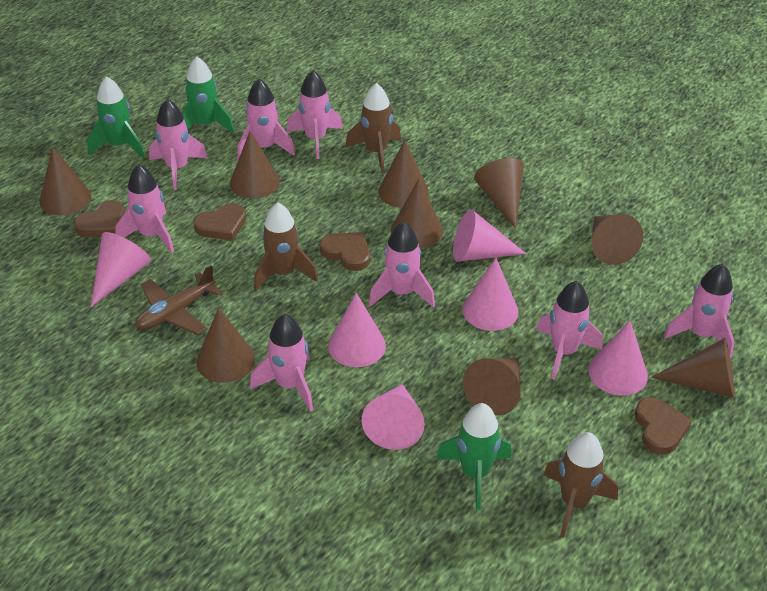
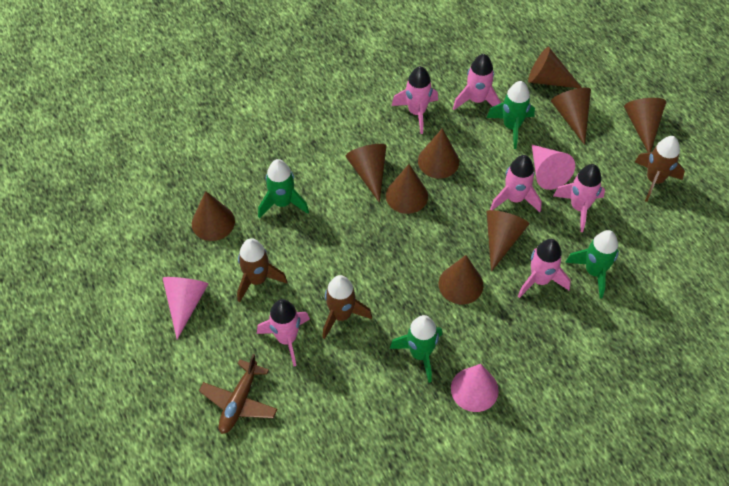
brown heart: [74,200,125,237] [193,203,246,241] [320,232,370,271] [635,397,692,455] = 4 -> none = 0
green rocket: [87,76,145,158] [182,57,235,133] [436,403,511,510] = 3 -> [258,159,309,218] [390,315,442,383] [487,81,535,149] [565,230,619,298] = 4
pink cone: [91,232,151,307] [328,293,386,367] [362,384,425,450] [453,209,526,262] [462,258,519,331] [588,321,648,396] = 6 -> [163,277,208,339] [451,364,499,412] [532,145,575,190] = 3
pink rocket: [115,164,174,253] [149,99,208,190] [237,79,295,160] [250,314,313,412] [287,70,343,159] [369,222,435,308] [536,281,602,380] [664,264,735,358] = 8 -> [257,299,310,366] [391,66,438,134] [453,54,501,110] [490,155,542,212] [518,239,571,298] [553,164,605,232] = 6

